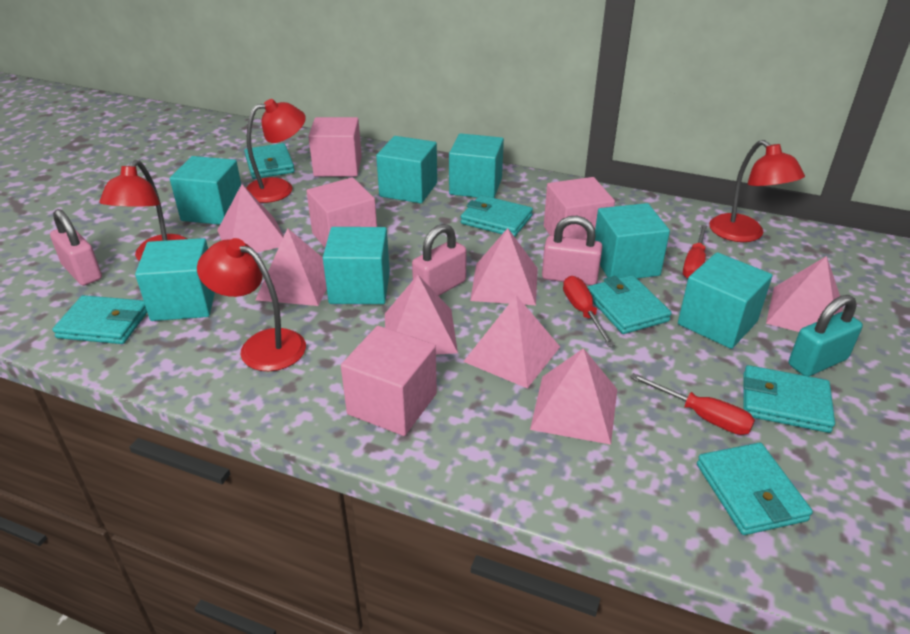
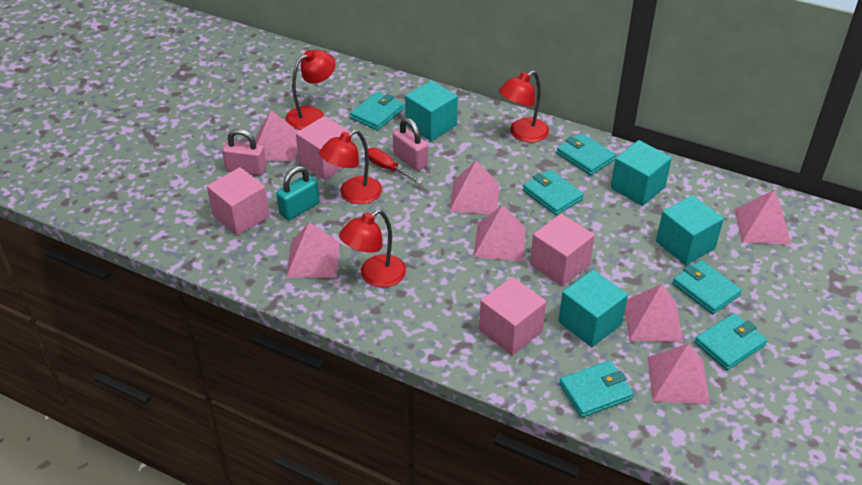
pink padlock: [50,209,102,286] [412,224,467,296] [542,216,602,285] = 3 -> [222,129,267,176] [393,118,428,171] = 2
red screwdriver: [563,276,615,347] [630,373,755,435] [683,225,707,278] = 3 -> [368,148,422,184] = 1
turquoise cube: [135,238,215,321] [170,156,241,225] [323,227,390,304] [376,136,437,204] [449,133,504,198] [595,203,670,278] [678,252,773,349] = 7 -> [405,80,458,141] [558,270,628,347] [611,140,672,206] [656,195,724,265] = 4

